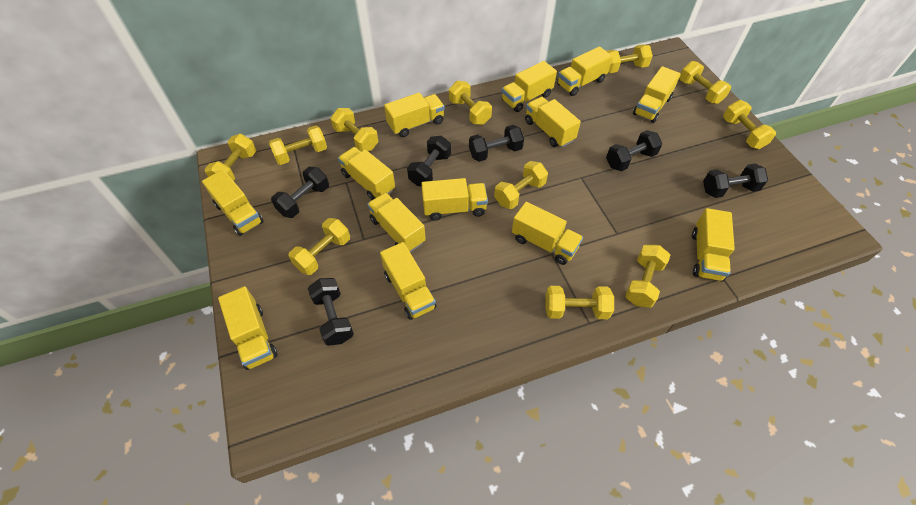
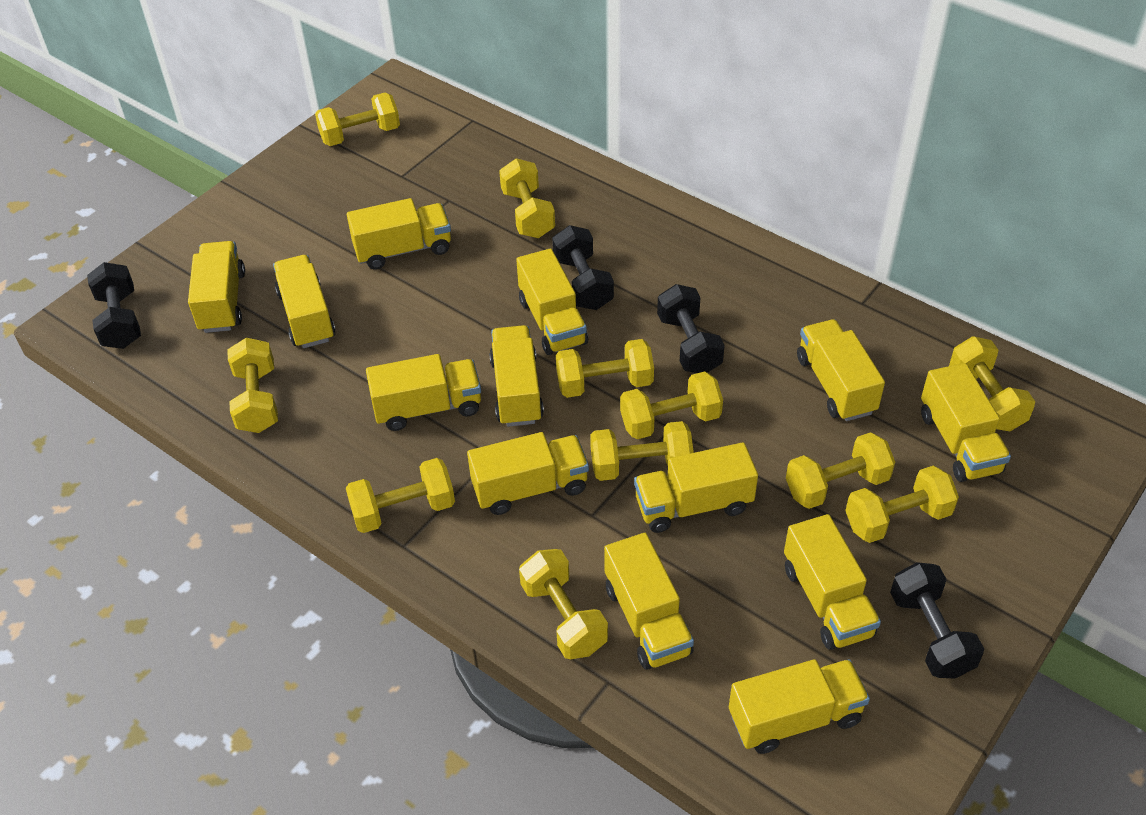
black dumbbell: [271,167,329,218] [308,278,354,346] [407,136,451,186] [469,125,524,162] [606,130,662,171] [703,163,768,198] = 6 -> [87,262,141,349] [552,225,614,310] [657,284,725,373] [890,562,984,679] = 4

